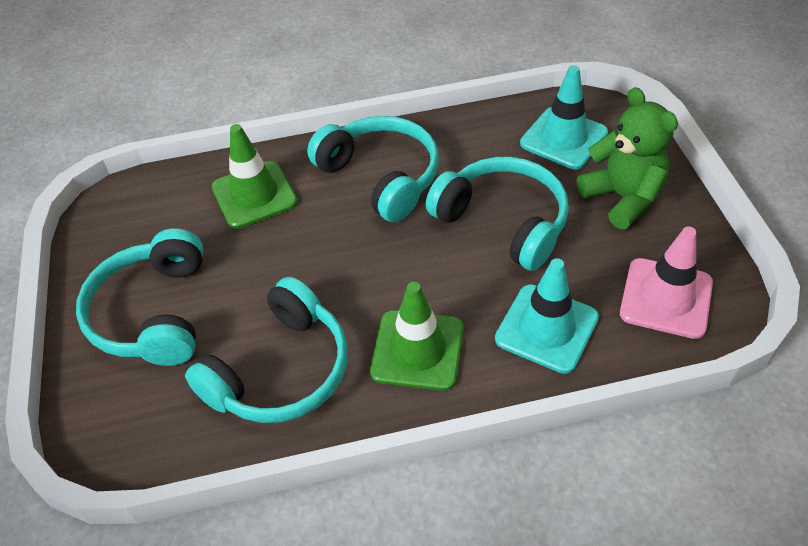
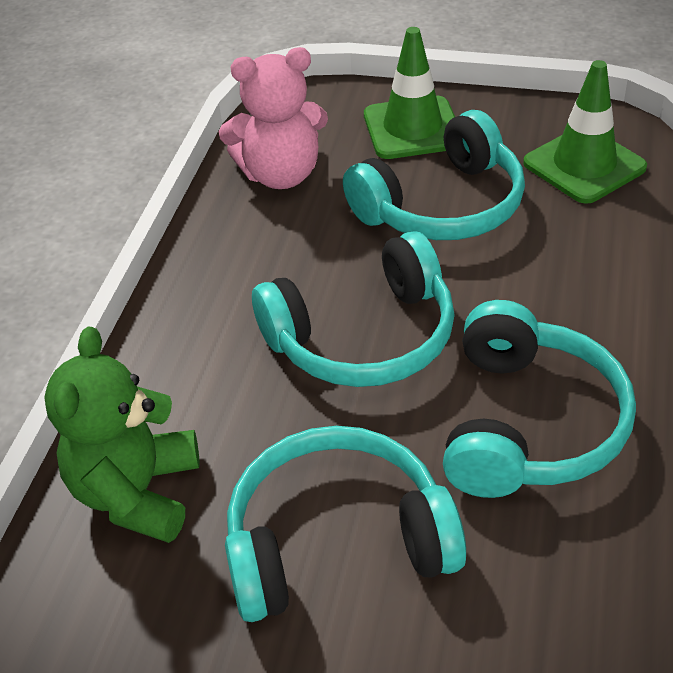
pink teddy bear: none = 0 -> [219,47,328,189] = 1
pink traffic cone: [620,226,713,339] = 1 -> none = 0
turquoise traffic cone: [495,258,599,374] [520,65,608,170] = 2 -> none = 0

